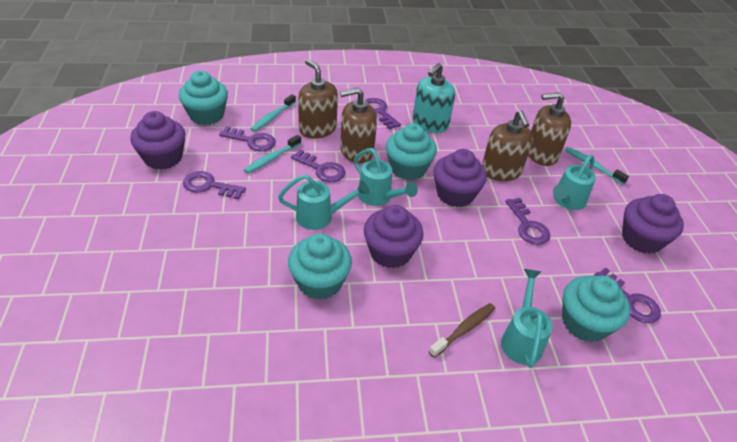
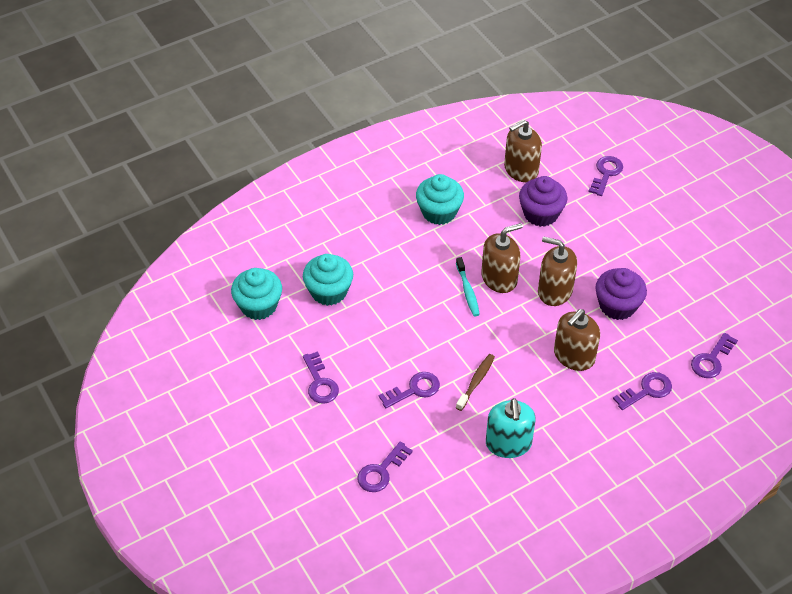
purple cupcake: [130,111,185,170] [364,205,424,268] [433,149,487,207] [622,194,684,254] = 4 -> [519,176,567,227] [595,268,647,320] = 2
turquoise cupcake: [179,71,228,125] [288,233,352,300] [386,124,437,180] [562,276,630,342] = 4 -> [231,268,282,320] [303,254,353,306] [416,174,464,225] = 3
turquoise toothbrush: [244,135,301,174] [250,94,296,132] [565,147,629,185] = 3 -> [456,257,480,316] = 1
turquoise watering can: [278,175,369,230] [354,148,418,206] [501,269,553,368] [553,155,596,210] = 4 -> none = 0

